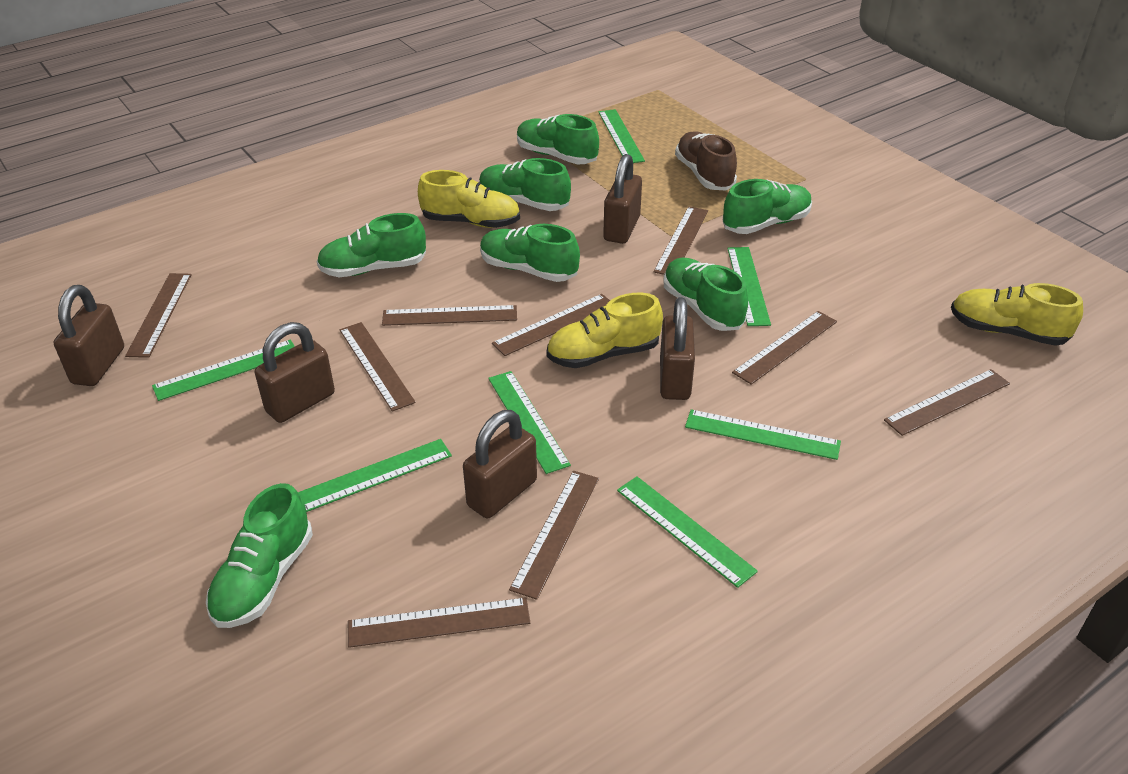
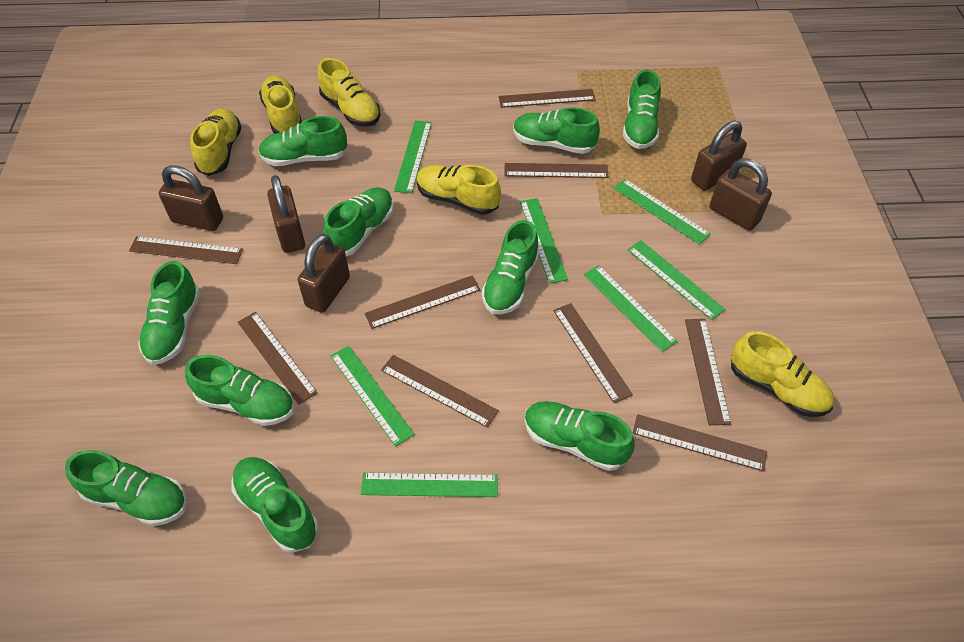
brown shoe: [675,131,737,190] = 1 -> none = 0
green shoe: [206,483,313,628] [317,213,426,277] [479,158,571,211] [480,224,580,282] [517,114,599,164] [663,258,748,331] [723,179,812,234] = 7 -> [65,450,187,526] [138,261,200,365] [185,355,294,426] [232,457,318,553] [258,116,348,166] [323,187,394,256] [482,220,539,314] [513,107,600,154] [524,401,635,471] [623,70,661,149] = 10
yellow shoe: [418,170,520,228] [546,293,663,368] [951,283,1083,346] = 3 -> [190,108,242,176] [259,75,302,134] [318,58,380,127] [416,165,501,215] [731,331,834,417] = 5

